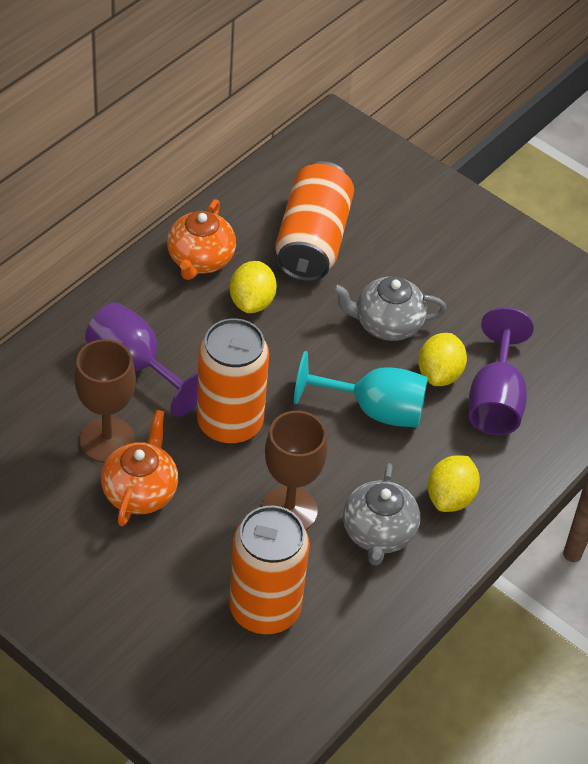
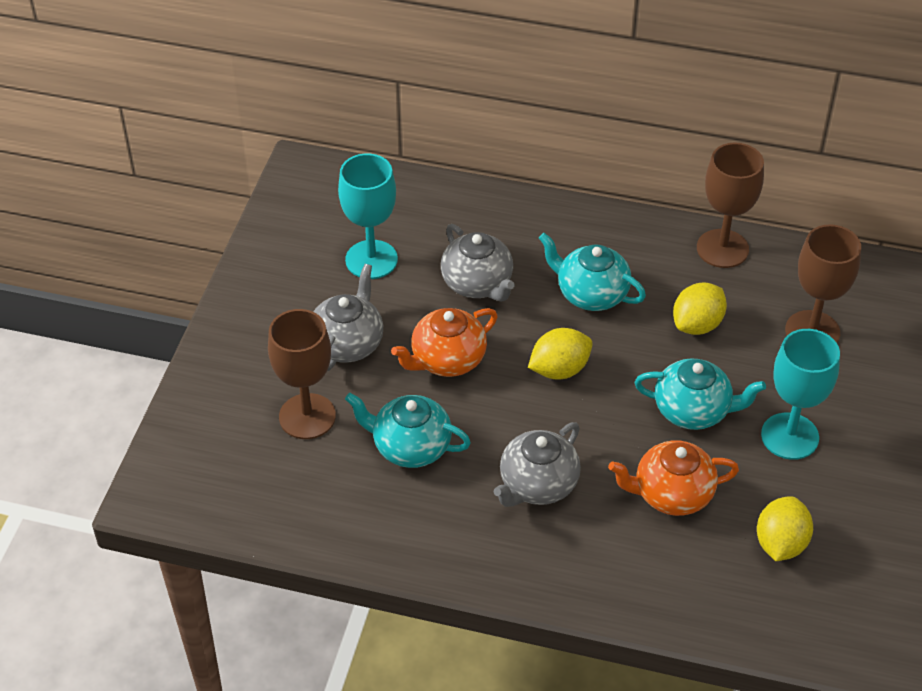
brown goblet: [74,339,136,463] [262,411,327,530] = 2 -> [268,309,336,439] [697,143,764,268] [785,224,861,343] = 3
grey teapot: [332,277,447,341] [343,463,420,566] = 2 -> [313,264,383,371] [441,224,515,302] [494,422,581,507] = 3
orange can: [197,318,269,444] [229,506,310,634] [275,161,354,282] = 3 -> none = 0
purple goblet: [85,302,198,417] [469,307,534,435] = 2 -> none = 0
turquoise goblet: [294,351,428,428] = 1 -> [338,154,398,279] [761,329,840,460] = 2
turquoise teapot: none = 0 -> [345,393,471,468] [539,233,646,311] [635,358,766,430] = 3

